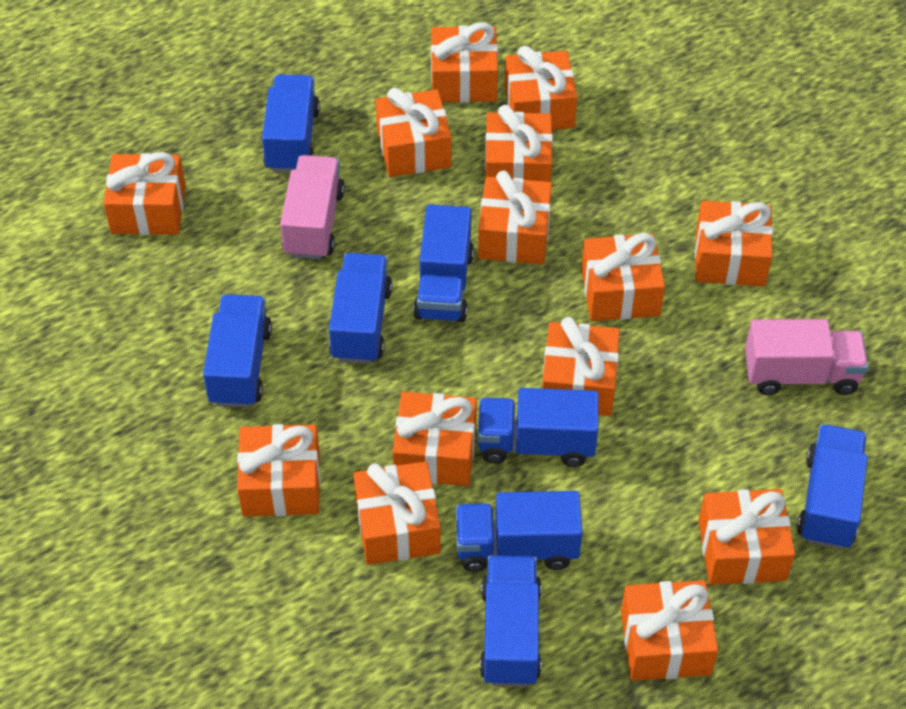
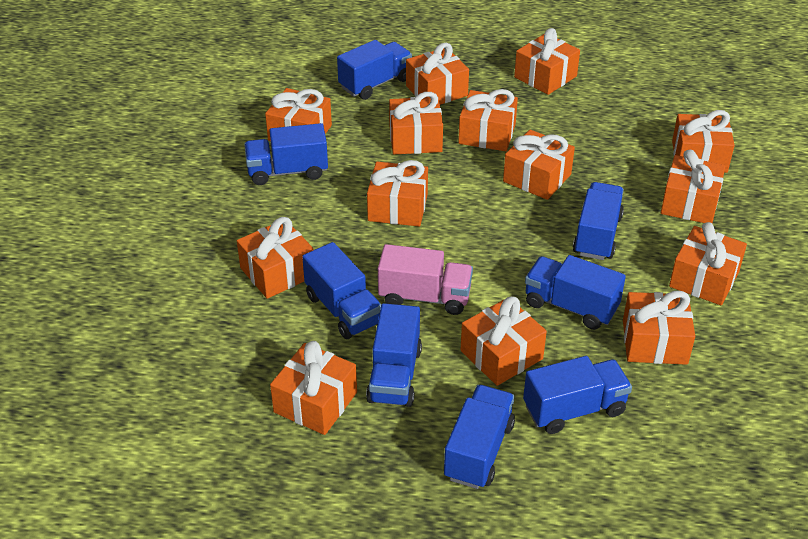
pink truck: [280,155,345,260] [745,319,868,395] = 2 -> [378,244,473,315] = 1

